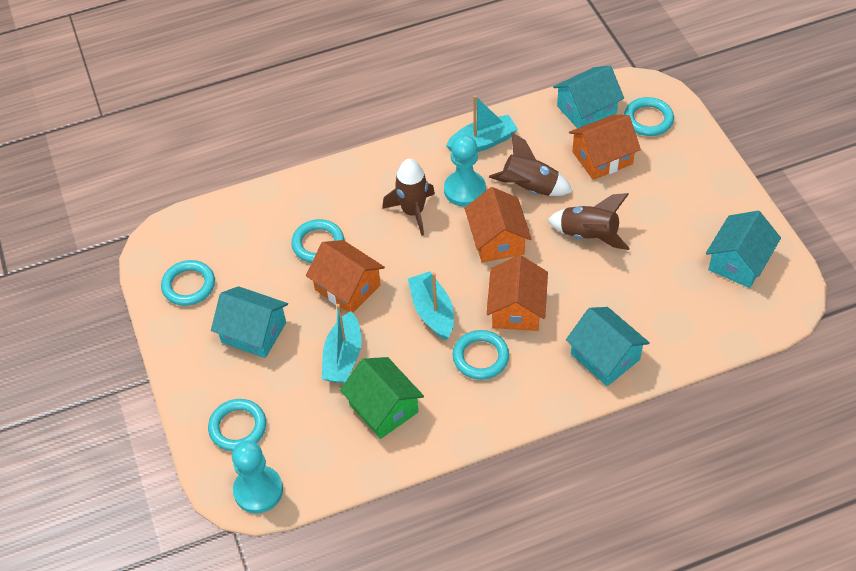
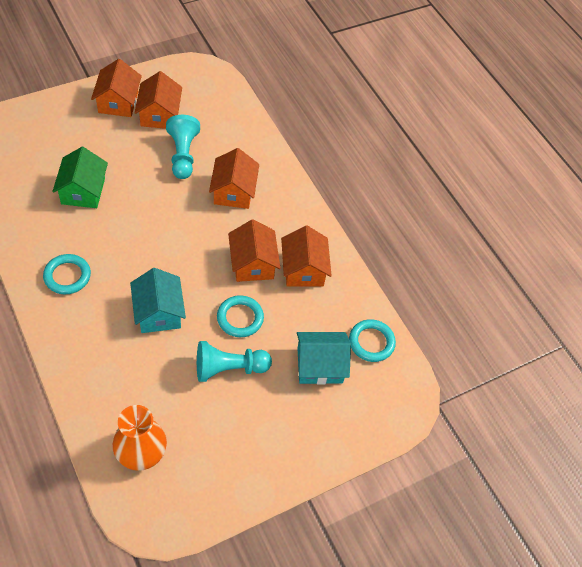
brown rocket: [382,159,435,236] [489,132,573,196] [548,193,630,250] = 3 -> none = 0
orange house: [306,240,385,313] [465,187,531,263] [486,255,548,331] [569,115,641,180] = 4 -> [91,59,142,117] [135,71,182,129] [209,148,259,209] [228,219,280,282] [281,226,332,287] = 5
orange vase: none = 0 -> [113,405,167,471] = 1
turquoise boat: [322,304,362,383] [408,271,454,340] [446,95,518,152] = 3 -> none = 0
turquoise house: [211,286,288,358] [553,66,624,128] [566,307,650,386] [706,211,781,288] = 4 -> [130,268,186,333] [297,332,351,384] = 2
turquoise ring: [161,260,215,306] [208,399,266,451] [291,219,344,263] [453,330,509,380] [624,97,674,136] = 5 -> [43,254,91,294] [217,295,264,337] [349,319,396,362] = 3

